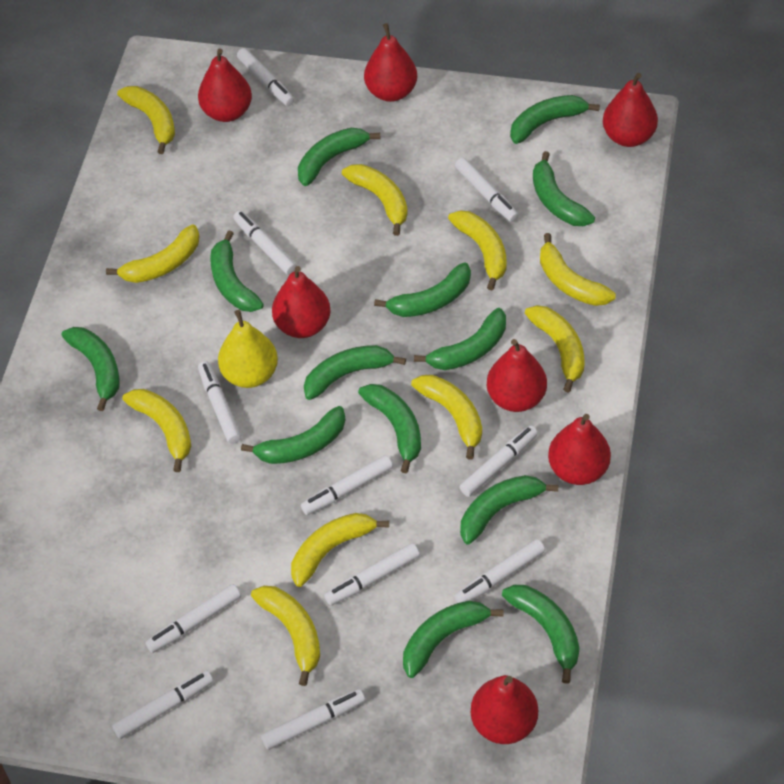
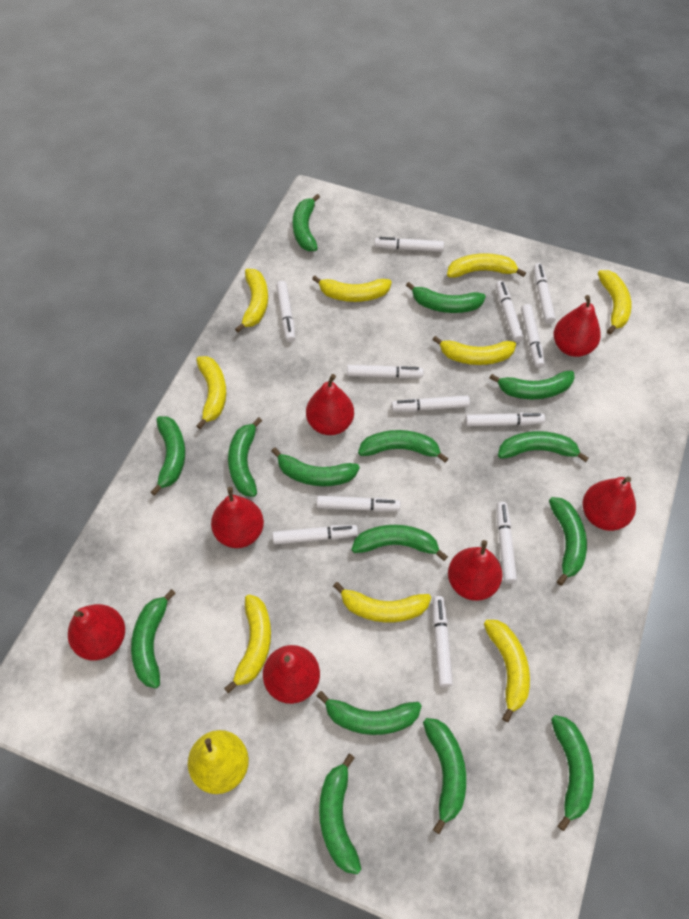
green banana: [62,327,120,411] [210,230,264,312] [241,406,346,464] [298,128,380,186] [304,345,406,400] [358,384,421,473] [374,263,471,317] [403,601,504,678] [414,308,506,370] [460,475,558,544] [502,585,580,684] [510,95,600,144] [533,151,595,226] = 13 -> [131,589,176,689] [151,416,185,496] [228,417,262,497] [271,447,360,486] [293,194,320,251] [317,691,422,735] [319,754,361,874] [352,525,448,561] [358,430,449,463] [406,282,486,313] [423,718,466,834] [489,371,574,399] [498,431,589,462] [549,497,587,585] [551,715,594,831] = 15
white marker: [112,670,213,739] [145,584,241,653] [198,361,241,444] [233,211,297,275] [237,48,294,106] [261,689,365,750] [301,455,393,515] [324,543,420,605] [454,539,545,603] [455,158,519,222] [459,425,538,497] = 11 -> [272,525,358,544] [276,281,295,342] [317,496,400,512] [347,365,423,378] [374,237,444,252] [391,395,470,411] [433,596,453,687] [465,413,545,426] [496,281,524,342] [496,502,517,584] [521,304,545,368] [533,263,556,324] = 12
yellow banana: [106,225,200,283] [117,86,175,154] [122,389,191,472] [251,586,320,686] [291,513,389,587] [342,164,408,236] [411,375,482,460] [448,210,507,290] [525,305,584,393] [540,233,616,306] = 10 -> [196,356,226,429] [224,594,271,694] [235,269,268,333] [312,275,392,302] [333,582,431,623] [432,336,516,365] [447,253,526,278] [484,620,530,722] [598,270,632,335] = 9

